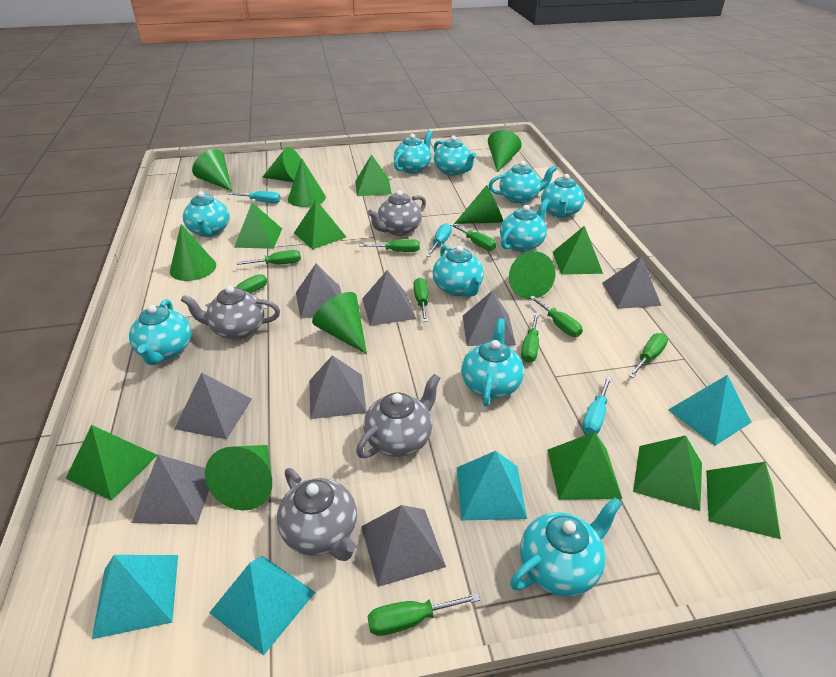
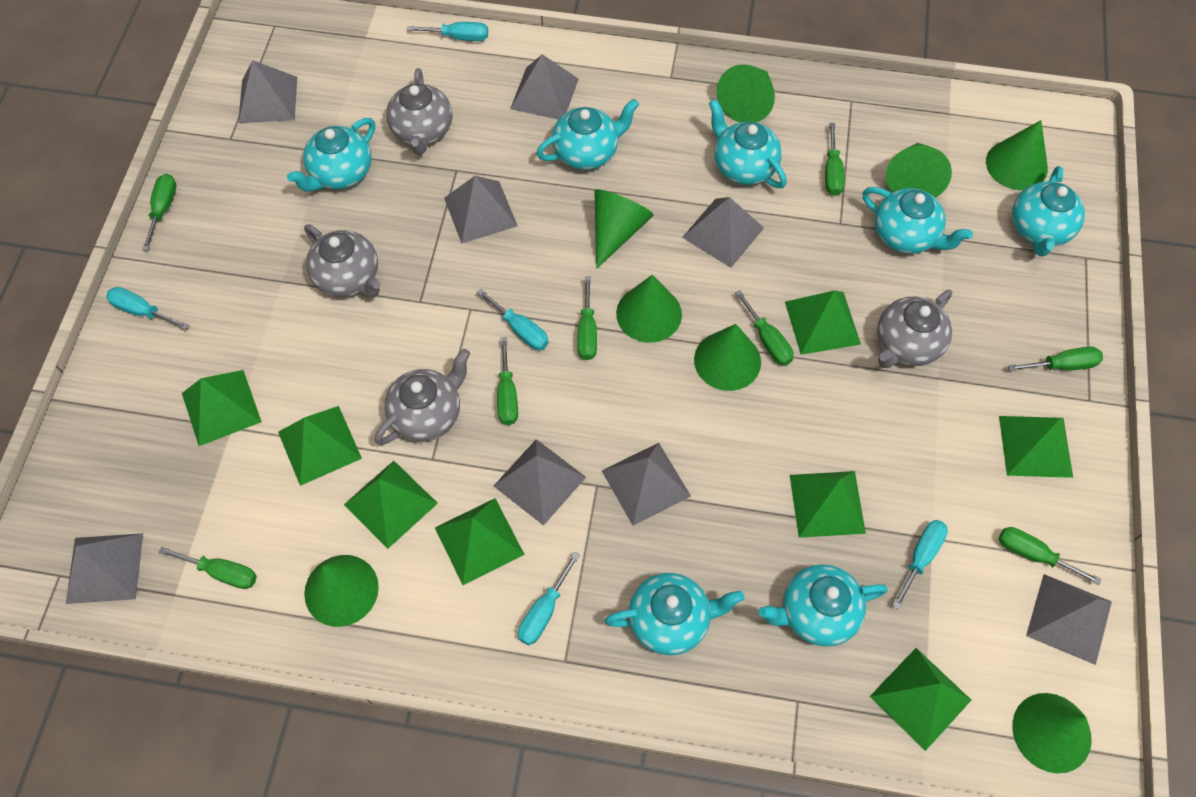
green cone: [170,224,216,281] [192,149,232,191] [205,445,272,510] [262,147,301,182] [288,158,326,207] [312,292,367,354] [454,185,503,224] [488,130,521,172] [509,251,555,299] = 9 -> [304,555,379,627] [594,189,654,269] [616,275,682,343] [694,324,761,391] [717,64,775,123] [886,143,952,198] [986,120,1048,190] [1012,693,1092,773] = 8
green screwdriver: [205,274,267,308] [237,250,301,265] [359,239,420,252] [368,593,480,636] [414,278,428,322] [450,223,496,251] [521,313,539,363] [530,296,583,337] [628,333,668,378] = 9 -> [142,174,176,251] [159,547,257,589] [497,337,518,425] [577,277,597,360] [735,290,794,366] [825,123,845,196] [999,527,1101,585] [1008,347,1103,371] = 8
turquoise pyramid: [92,555,178,639] [209,556,315,655] [457,451,527,521] [668,375,752,446] = 4 -> none = 0
turquoise screwdriver: [228,191,280,203] [426,223,452,257] [582,376,612,434] = 3 -> [106,287,189,330] [407,22,488,41] [477,289,549,350] [518,551,580,645] [892,520,948,609] = 5
turquoise teapot: [129,299,192,365] [183,191,230,237] [394,131,432,174] [432,245,484,297] [434,135,476,176] [461,318,524,407] [488,161,557,204] [500,199,549,252] [510,497,622,596] [541,174,585,218] = 10 -> [287,118,375,192] [536,99,639,170] [605,573,745,655] [709,99,787,188] [758,564,888,647] [862,187,973,254] [1012,166,1085,257] = 7

